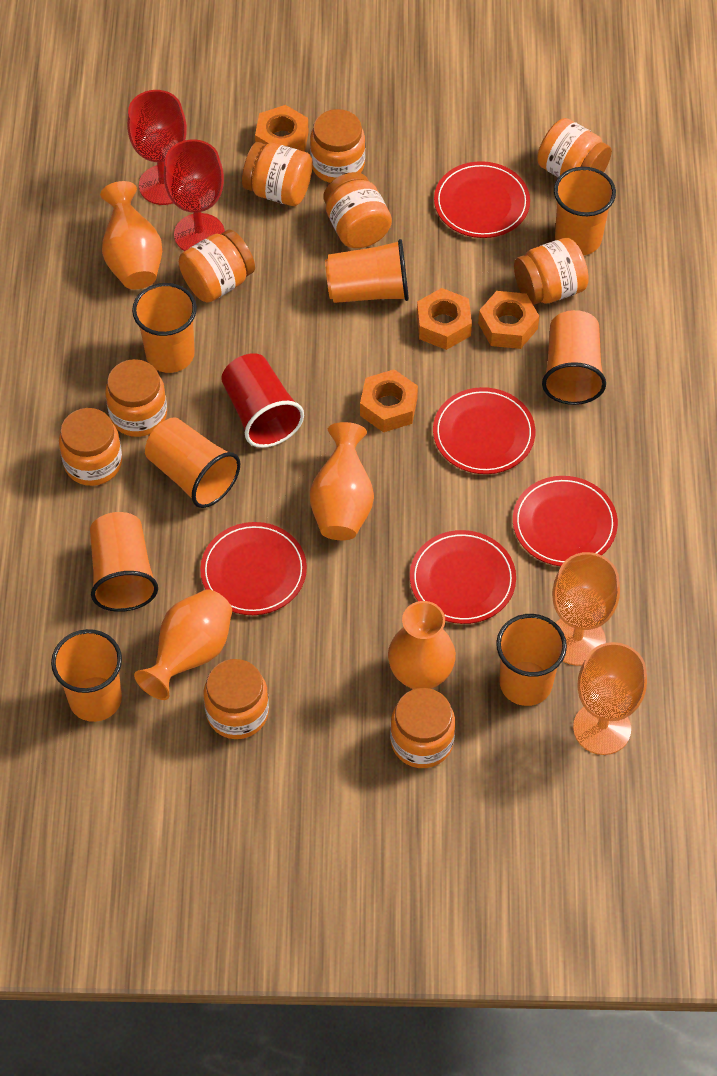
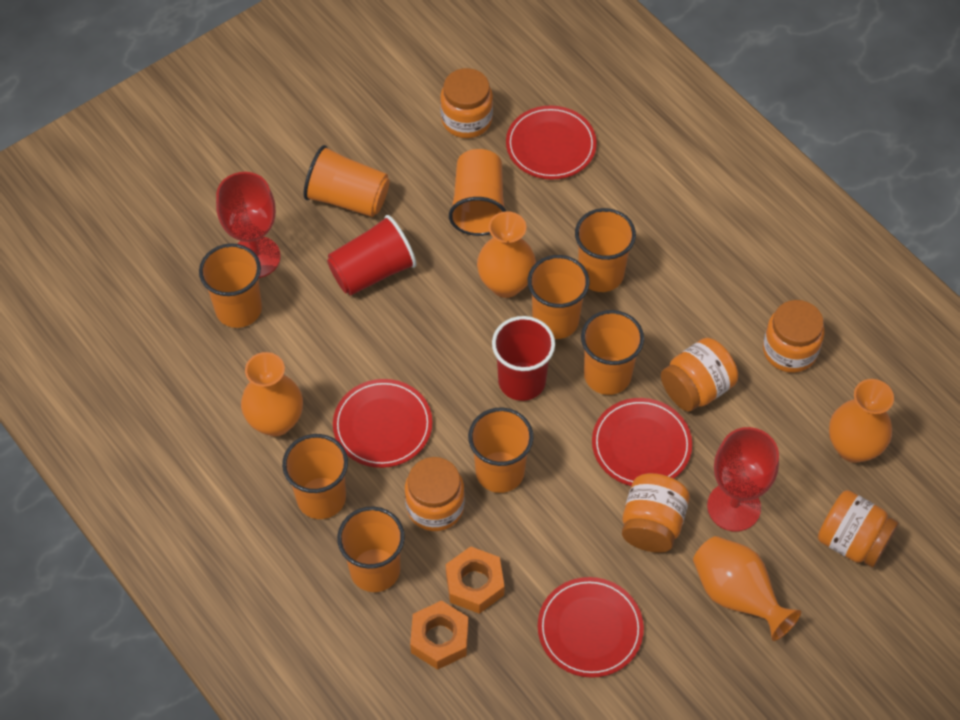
orange cup: [51,629,122,722] [90,512,158,612] [132,283,197,373] [145,417,240,508] [325,239,409,303] [496,614,567,706] [542,310,606,405] [554,167,616,255] = 8 -> [199,243,262,328] [282,434,348,519] [304,145,390,217] [337,506,405,592] [449,149,506,236] [468,407,534,493] [528,255,590,339] [575,208,636,292] [581,310,644,395] = 9
orange goblet: [552,552,620,666] [573,642,647,755] = 2 -> none = 0
orange jar: [59,408,122,486] [105,359,167,437] [179,230,255,303] [203,659,269,739] [242,142,313,206] [310,109,365,183] [324,172,392,248] [390,688,455,768] [514,238,589,305] [537,118,612,177] = 10 -> [405,457,465,531] [440,68,493,138] [622,473,690,553] [661,338,738,412] [763,300,824,373] [818,490,899,568] = 6
orange nut: [255,105,308,152] [360,369,418,432] [417,288,472,350] [478,291,539,349] = 4 -> [410,600,468,670] [446,546,505,614] = 2
red cup: [221,353,304,448] = 1 -> [327,215,417,295] [492,316,555,401] = 2
red plate: [200,522,307,615] [410,530,516,624] [433,387,535,474] [434,161,530,238] [513,476,618,566] = 5 -> [333,379,432,468] [506,106,597,180] [538,577,644,678] [592,398,692,486] = 4

